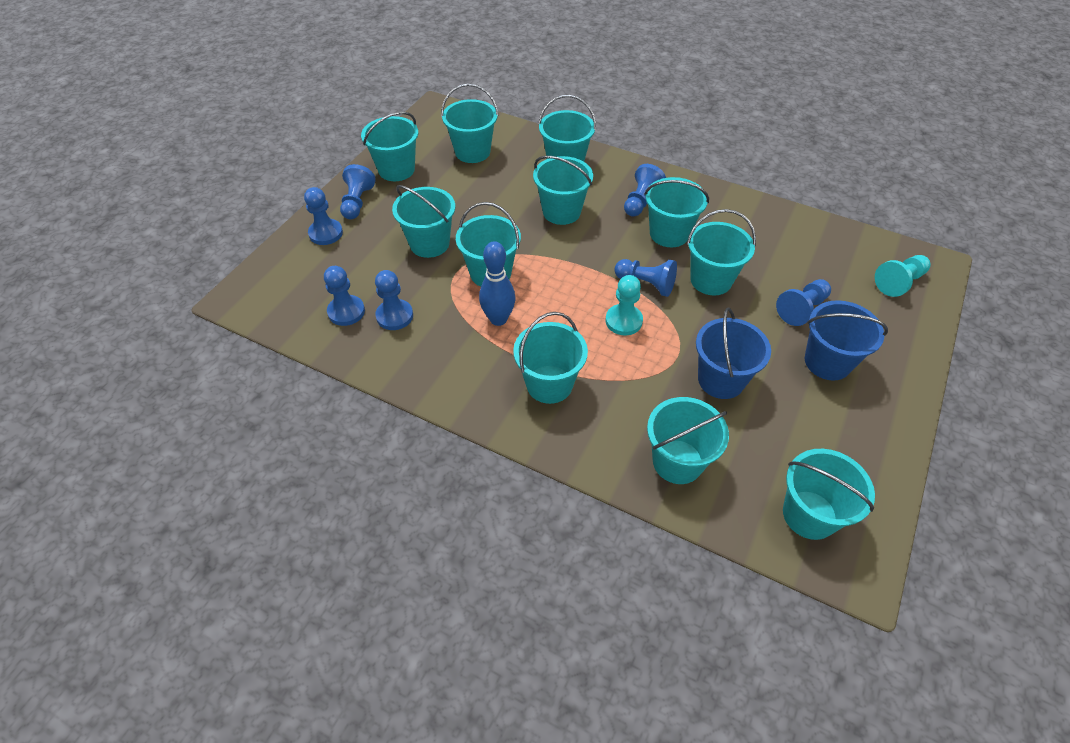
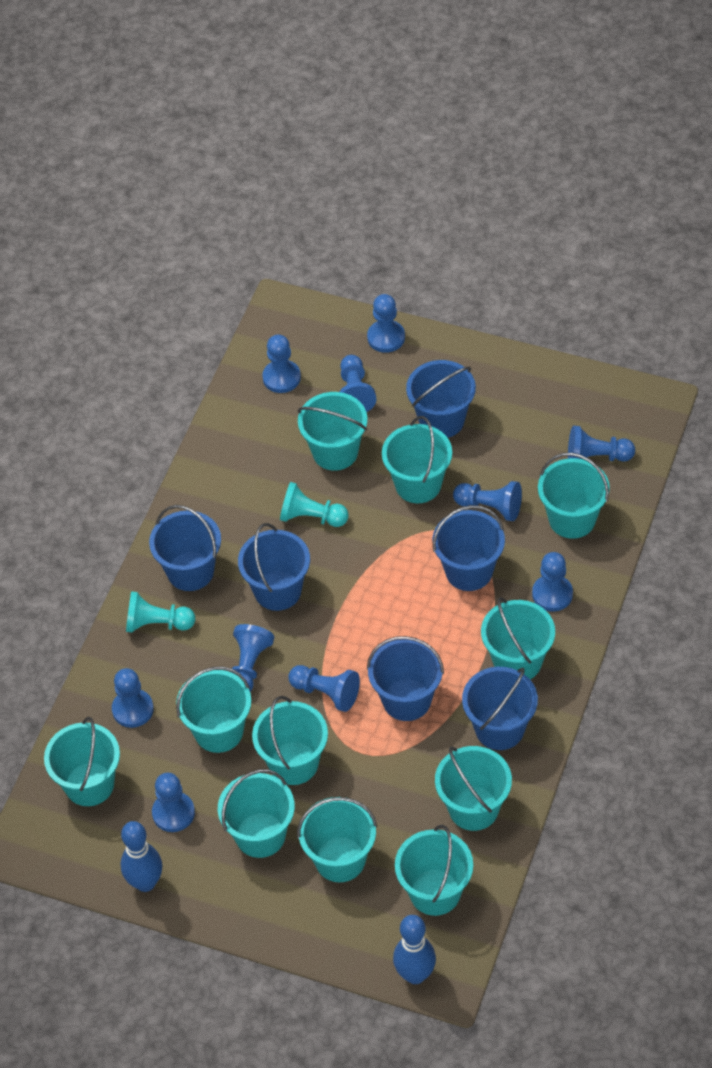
blue bowling pin: [479,241,515,326] = 1 -> [120,821,162,892] [393,915,436,984] = 2
blue bucket: [696,307,771,399] [805,300,888,381] = 2 -> [149,505,221,591] [238,523,310,611] [367,636,444,721] [406,360,476,438] [432,505,505,591] [462,667,538,750] = 6
blue pawn: [304,187,343,245] [324,266,365,326] [340,164,376,219] [375,270,413,330] [614,259,677,297] [624,164,666,217] [776,279,831,326] = 7 -> [112,668,154,728] [152,773,195,832] [232,624,274,692] [262,334,301,393] [288,665,360,712] [339,355,376,412] [367,294,405,353] [453,481,522,521] [532,552,573,612] [568,425,635,462] = 10

